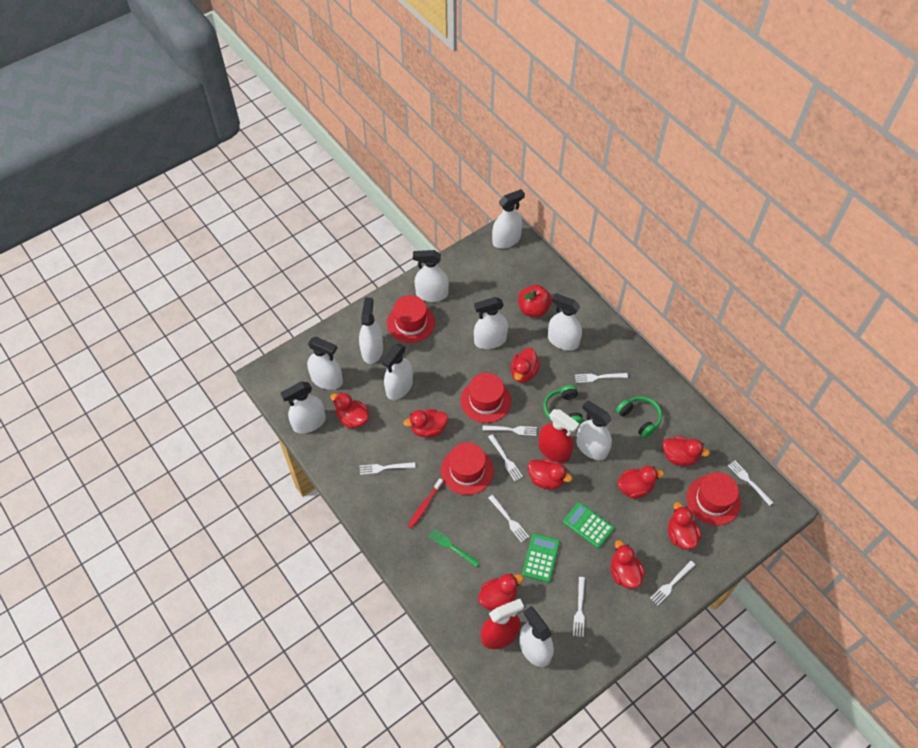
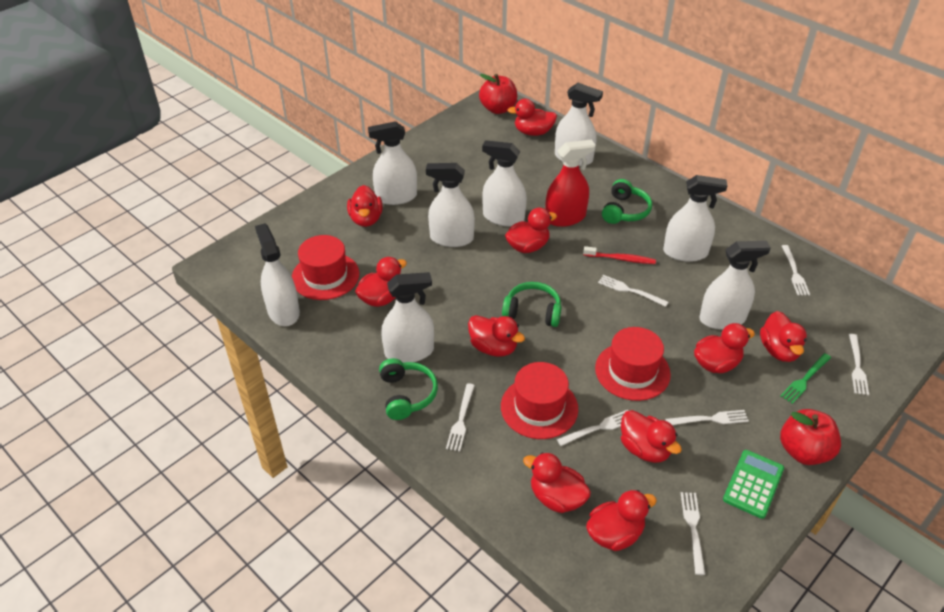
green calculator: [522,533,560,583] [563,502,614,548] = 2 -> [723,450,784,519] = 1
green headphones: [544,385,583,426] [616,396,662,439] = 2 -> [379,358,438,420] [502,282,561,327] [602,179,652,224] = 3
red apple: [518,285,552,317] = 1 -> [479,74,517,114] [780,409,841,465] = 2
red duck: [330,392,369,429] [403,409,448,437] [478,573,524,611] [511,348,540,383] [528,459,572,490] [611,540,645,589] [617,466,664,499] [663,436,710,466] [668,502,701,549] = 9 -> [347,185,383,227] [355,257,407,307] [468,315,525,357] [505,208,557,253] [508,99,557,136] [523,452,591,513] [586,490,657,551] [621,410,682,463] [694,323,755,373] [760,311,807,362] = 10
red hat: [387,295,435,343] [441,442,494,495] [461,373,511,423] [686,472,741,526] = 4 -> [292,235,359,300] [501,362,578,439] [595,327,671,401] = 3
red spray bottle: [481,599,524,649] [538,409,579,463] = 2 -> [545,140,595,227] = 1
white fork: [360,462,415,475] [482,425,537,436] [488,434,523,481] [488,495,529,542] [573,577,585,637] [575,373,628,383] [650,561,695,606] [728,460,774,506] = 8 -> [446,383,475,452] [557,410,628,446] [598,275,669,307] [665,410,749,425] [681,492,705,575] [782,245,810,296] [849,334,869,395] = 7
white spray bottle: [281,382,326,434] [307,337,343,390] [359,297,383,364] [382,343,413,400] [413,250,449,302] [474,297,508,349] [492,189,525,248] [519,607,554,667] [548,293,582,351] [576,400,612,460] = 10 -> [255,223,300,326] [368,121,417,205] [381,272,434,363] [426,163,475,247] [482,140,527,226] [555,83,603,166] [663,175,728,262] [699,241,771,330] = 8

